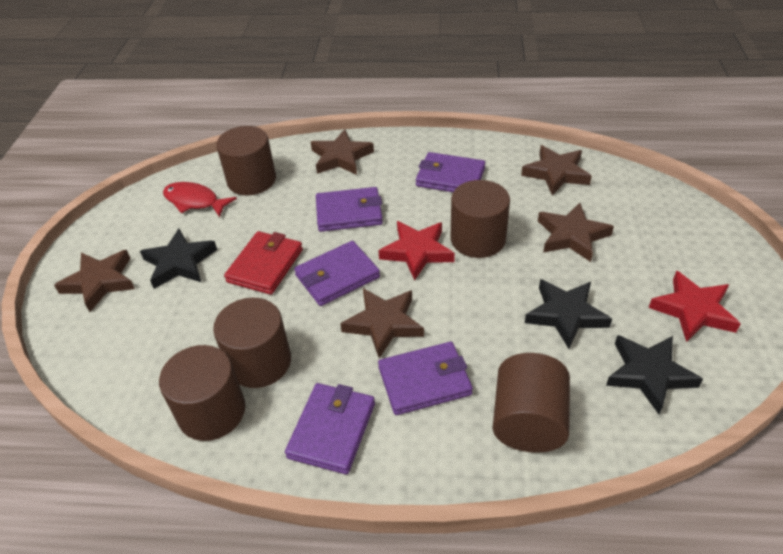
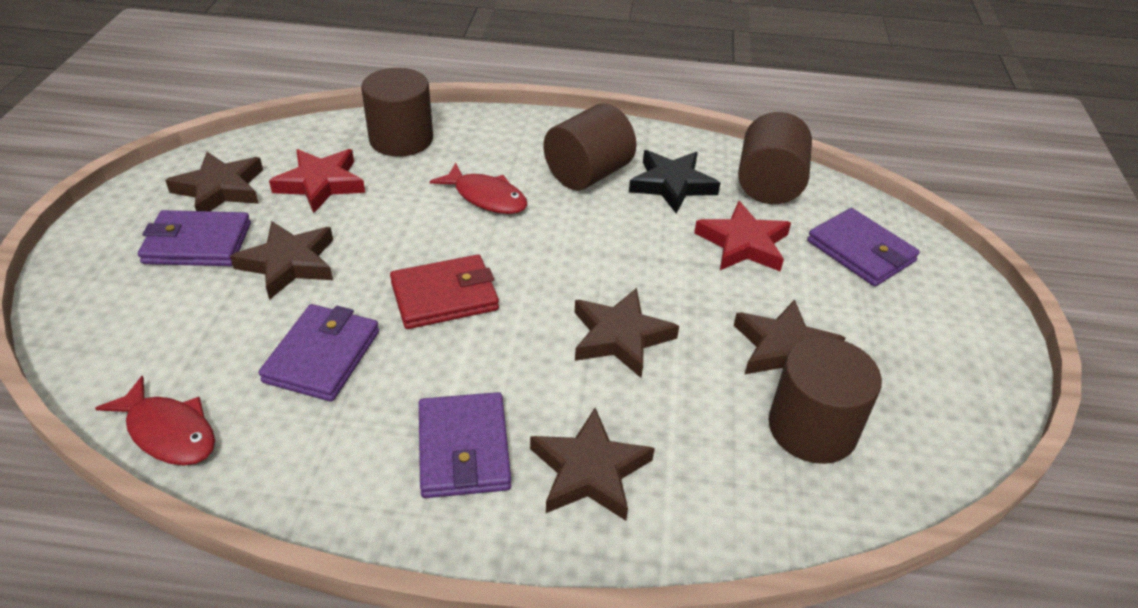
black star: [140,229,217,289] [525,279,612,349] [606,335,703,414] = 3 -> [629,150,720,214] = 1
brown cylinder: [159,345,245,441] [213,298,291,388] [216,126,276,195] [451,180,510,258] [493,353,570,453] = 5 -> [361,68,433,157] [543,103,636,190] [738,112,812,204] [769,337,882,464] = 4
purple wallet: [285,383,375,475] [294,241,380,306] [316,187,383,232] [378,342,473,415] [416,152,485,192] = 5 -> [138,210,251,266] [259,304,379,402] [419,392,511,498] [807,208,920,286] = 4
red fish: [163,182,237,217] = 1 -> [95,376,215,466] [430,163,528,214] = 2

